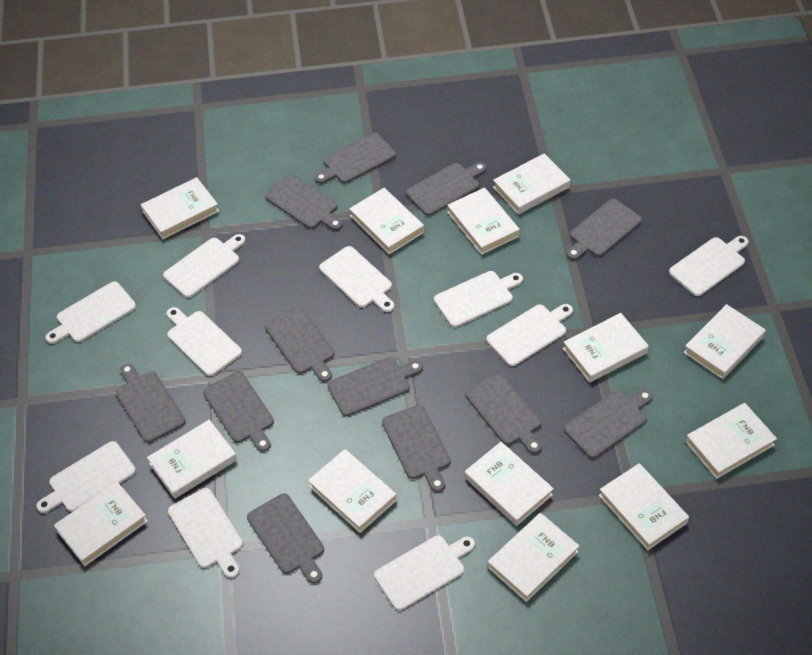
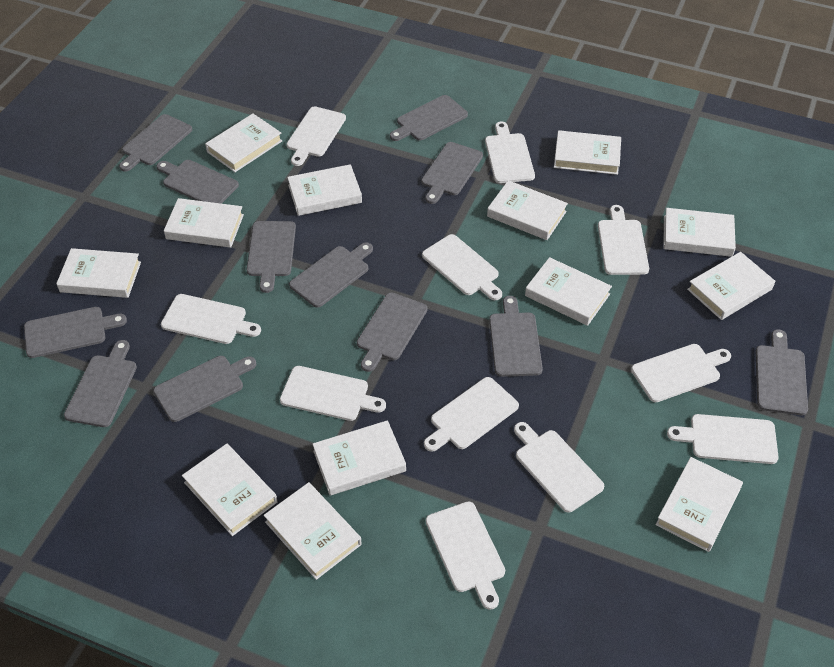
white cutting board: [36,441,136,513] [46,281,136,344] [163,234,246,298] [167,307,242,376] [168,488,243,578] [319,246,394,312] [374,535,475,611] [434,271,523,327] [486,304,573,366] [669,236,749,296] = 10 -> [161,294,261,344] [280,366,386,421] [287,106,346,166] [422,234,502,300] [424,377,519,452] [426,501,505,610] [485,122,535,183] [514,422,604,512] [598,205,649,275] [631,344,731,402] [667,414,779,464] = 11

